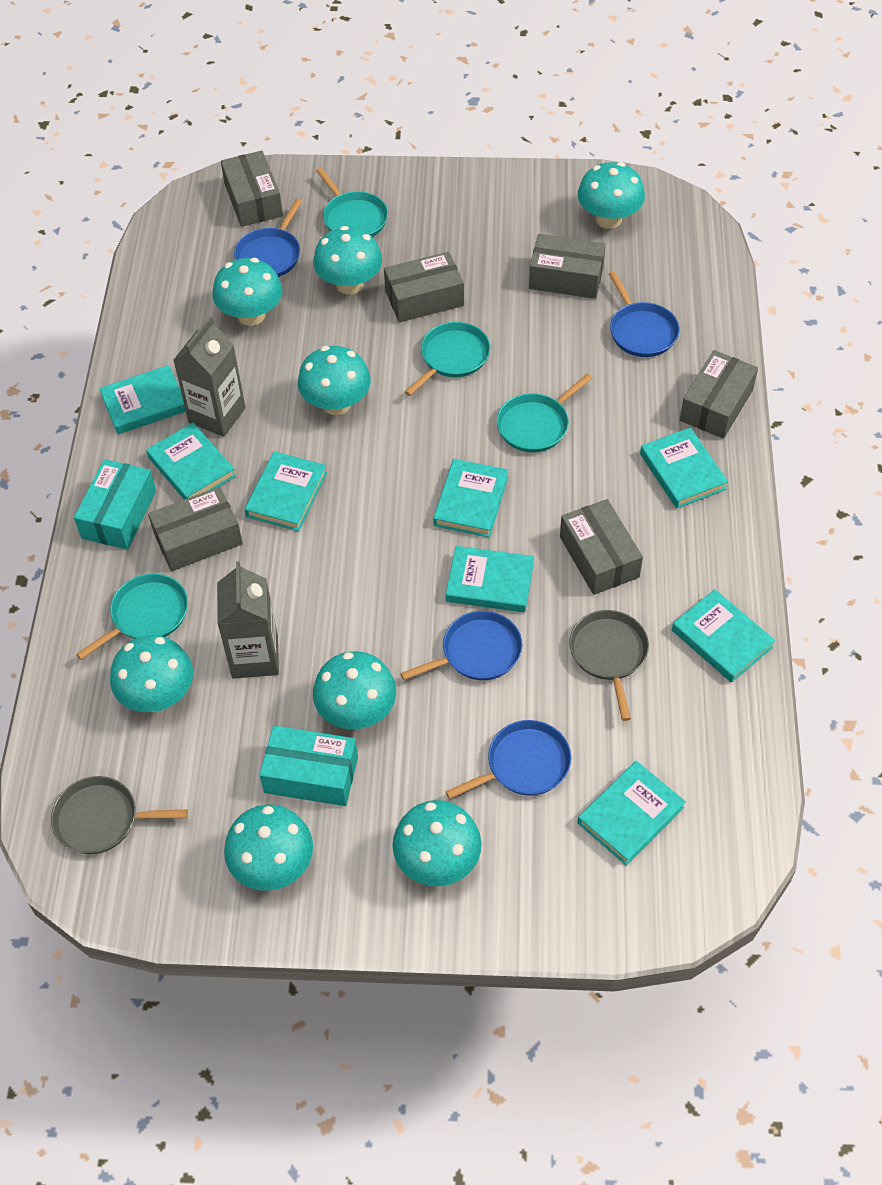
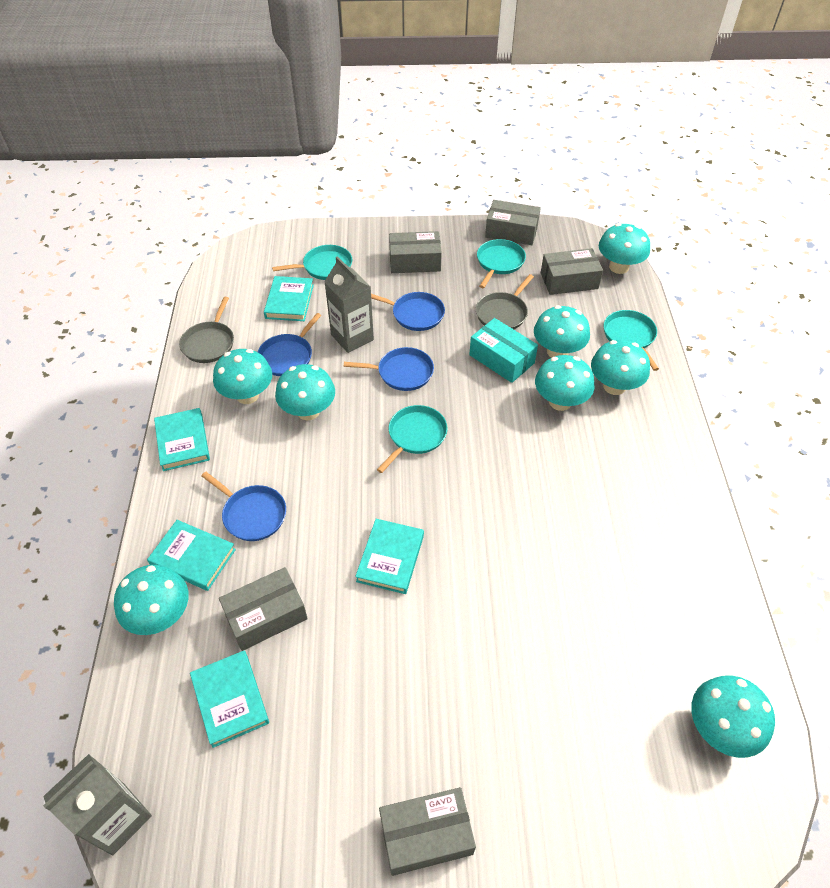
grey box: [148,486,243,571] [221,151,283,227] [384,252,464,322] [529,234,606,299] [560,499,643,595] [680,350,758,439] = 6 -> [219,567,308,651] [379,787,476,876] [389,231,442,273] [485,200,541,245] [541,248,603,295] = 5
turquoise book: [99,365,186,434] [146,423,236,500] [244,451,327,531] [433,459,508,538] [446,546,534,612] [578,761,686,866] [640,427,728,509] [672,589,775,683] = 8 -> [147,520,236,591] [154,408,210,471] [190,651,269,748] [264,276,314,321] [355,519,424,594] = 5
turquoise box: [74,459,156,550] [260,726,358,806] = 2 -> [469,318,538,383] = 1

